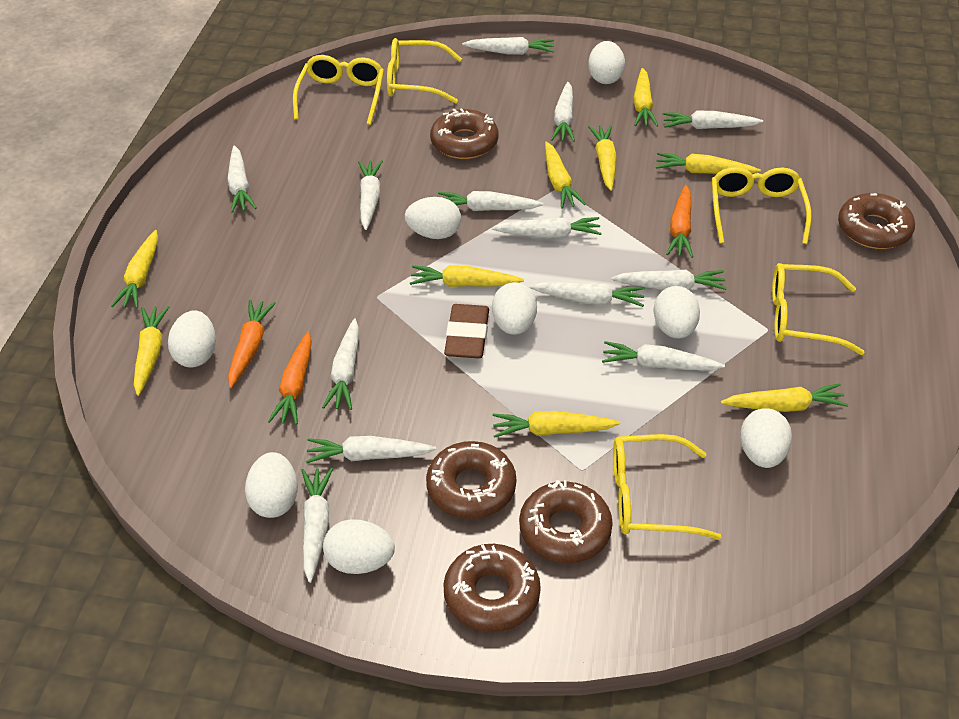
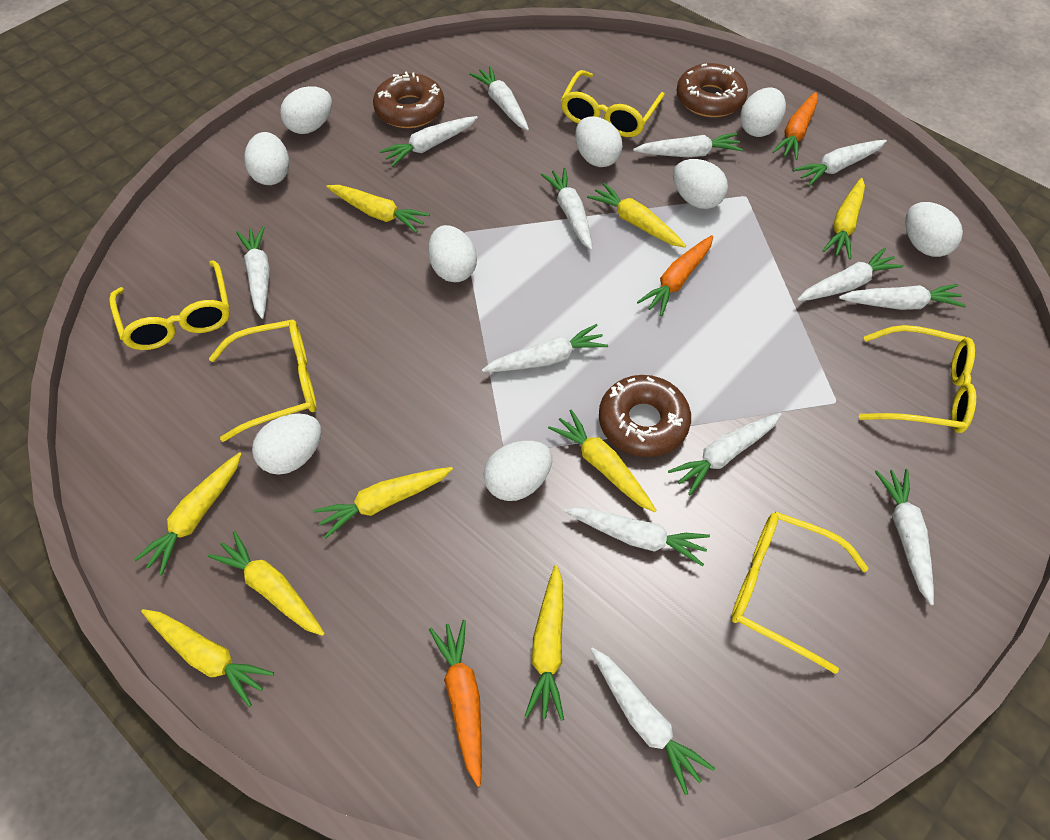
brown donut: [426,441,516,519] [430,108,498,159] [443,544,541,632] [519,480,613,563] [838,193,915,249] = 5 -> [373,71,444,128] [599,375,691,457] [676,63,748,117] = 3
brown eraser: [444,304,489,358] = 1 -> none = 0
white egg: [168,310,216,368] [245,452,298,518] [323,519,395,574] [405,197,461,239] [492,282,537,335] [588,41,625,84] [653,286,700,339] [740,408,792,468] = 8 -> [244,132,289,185] [252,414,321,475] [280,86,332,134] [428,225,477,282] [484,441,552,501] [575,116,623,167] [673,159,728,209] [740,87,786,137] [905,202,963,257] = 9

